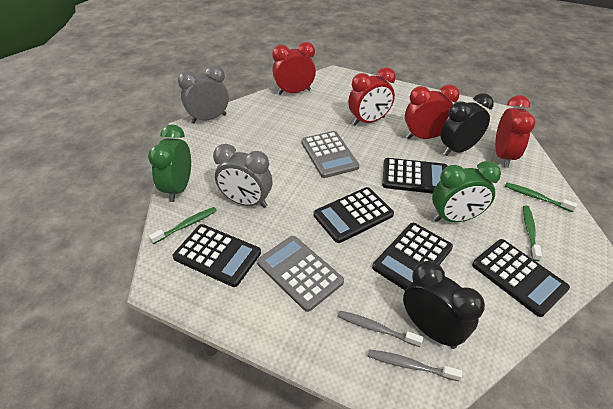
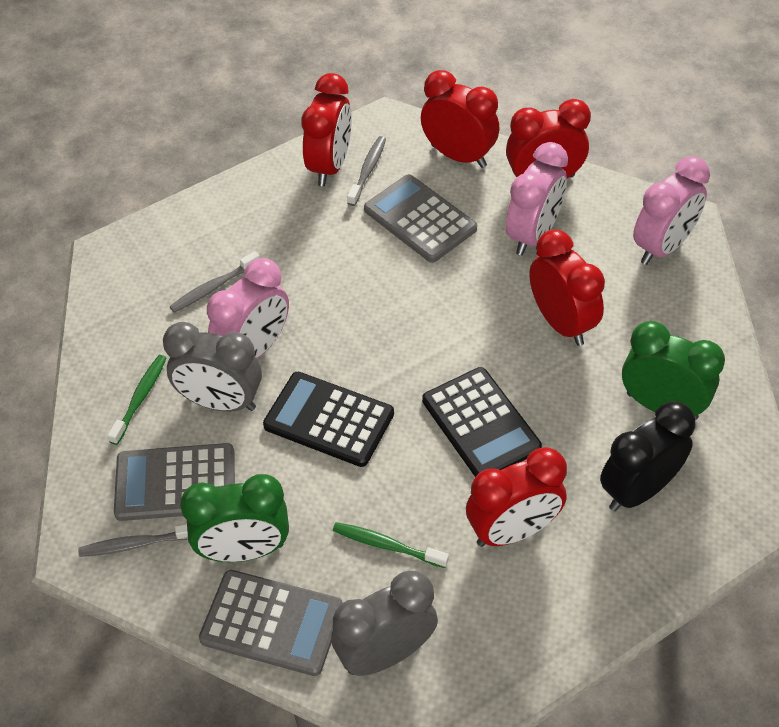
black calculator: [173,224,261,287] [313,187,394,243] [372,223,453,290] [382,158,447,194] [472,239,570,317] = 5 -> [263,372,394,467] [422,367,542,477] = 2
black clock: [403,261,485,349] [441,93,494,156] = 2 -> [600,401,695,511] = 1
green toothbrush: [149,207,217,244] [505,182,577,212] [523,205,542,261] = 3 -> [107,355,167,445] [333,522,449,568] = 2
grey calculator: [257,236,344,312] [301,131,359,178] = 2 -> [114,443,235,521] [199,570,343,676] [364,175,477,263] = 3
grey toothbrush: [337,310,423,347] [368,349,462,381] = 2 -> [78,524,188,557] [170,251,260,313] [347,136,386,206] = 3
pink clock: none = 0 -> [207,258,289,359] [506,142,568,256] [633,156,710,265] = 3
red clock: [272,42,316,95] [348,67,396,126] [405,84,459,139] [495,95,536,168] = 4 -> [301,73,352,186] [421,70,499,168] [466,447,567,547] [506,99,591,178] [529,229,605,346] = 5

